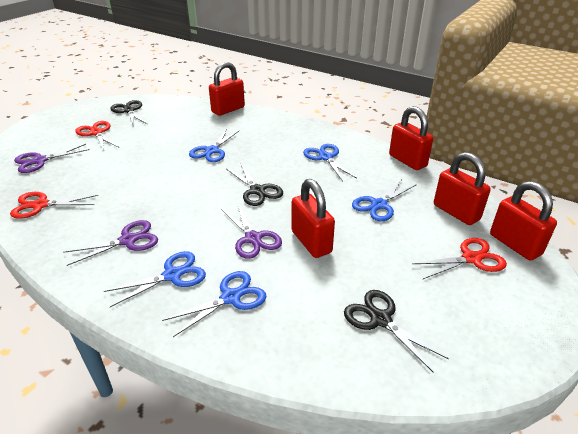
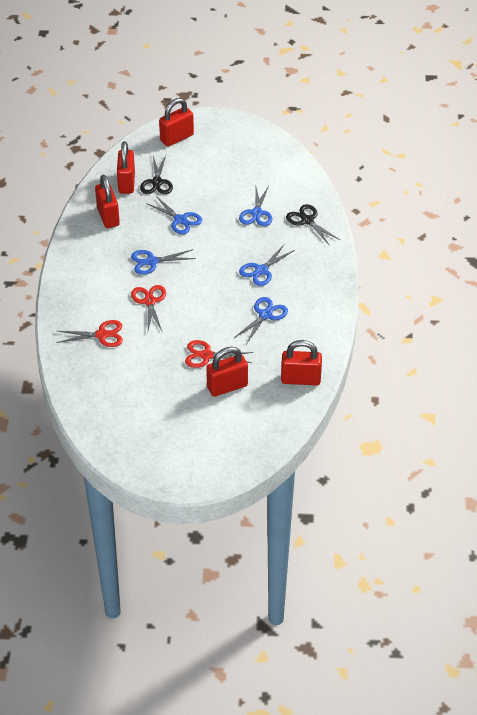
black scissors: [110,100,147,126] [226,163,283,206] [344,290,449,372] = 3 -> [140,155,173,194] [286,204,340,246] = 2
purple scissors: [14,144,90,173] [63,220,158,266] [221,204,282,259] = 3 -> none = 0

